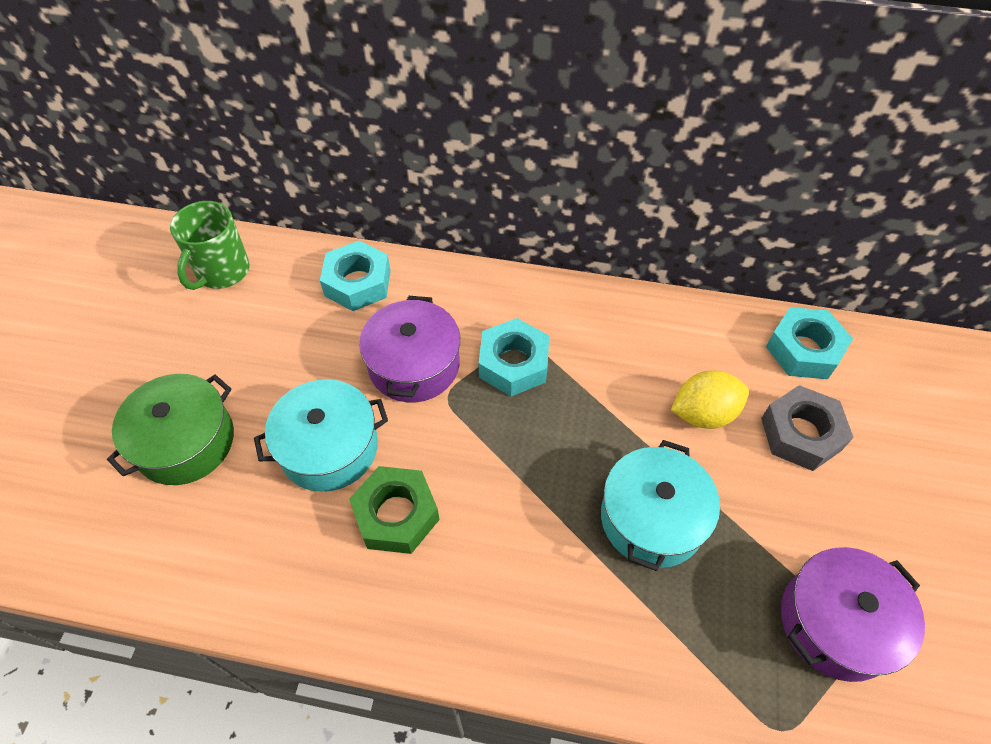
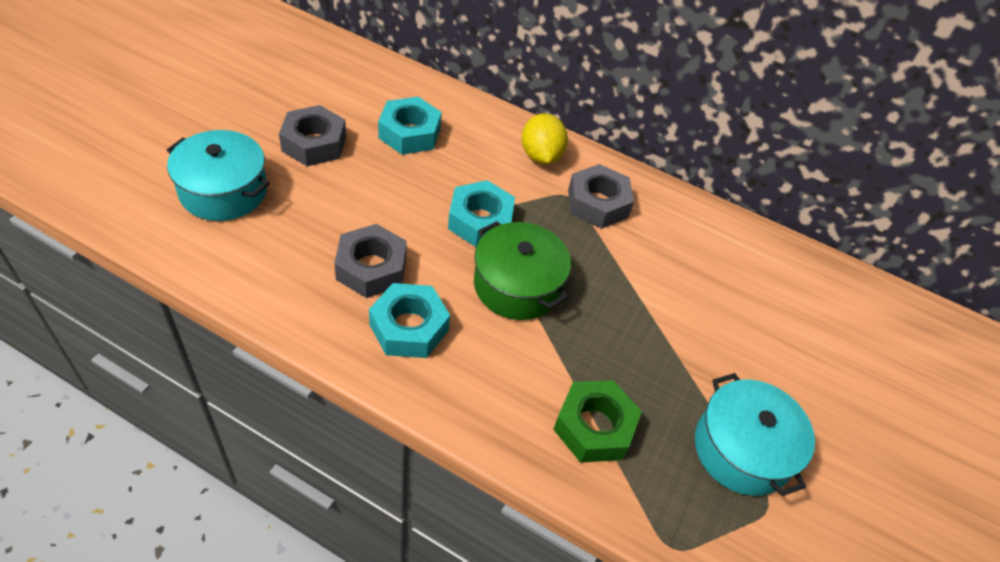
green mug: [170,201,250,290] = 1 -> none = 0
grey nut: [761,385,854,471] = 1 -> [279,105,346,166] [334,224,407,298] [568,164,634,229] = 3
purple pot: [359,296,460,402] [781,547,925,682] = 2 -> none = 0

